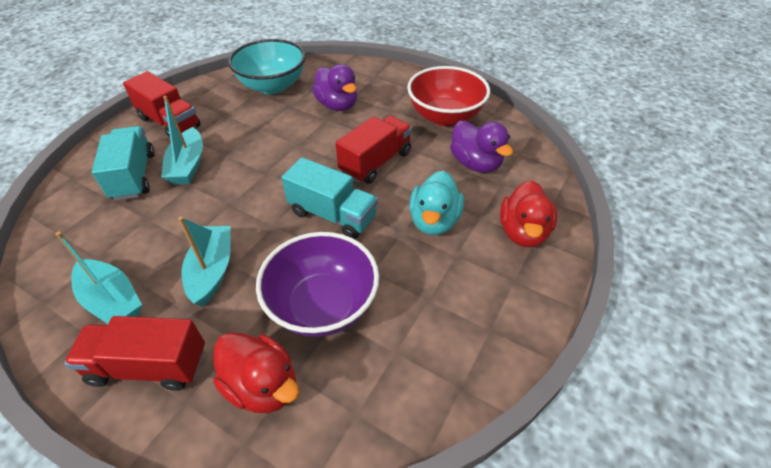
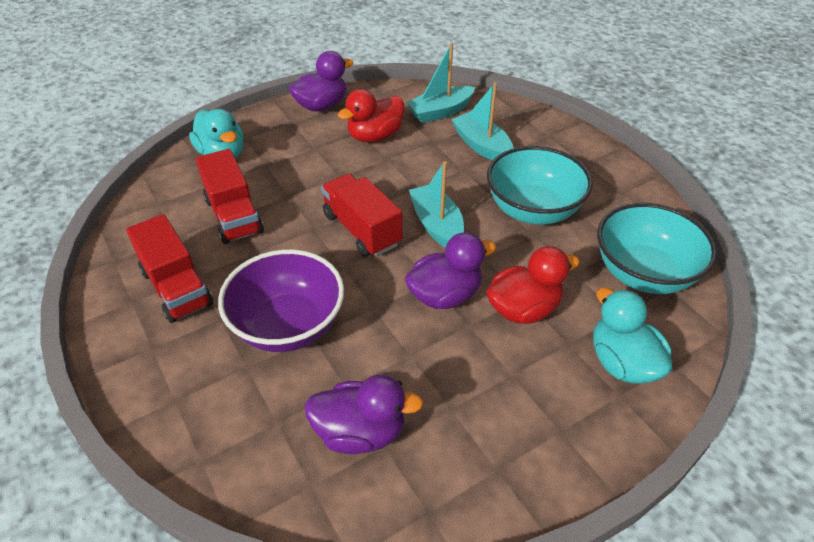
purple duck: [312,64,357,111] [450,121,513,173] = 2 -> [289,51,353,111] [304,374,423,454] [405,232,496,309] = 3
red bowl: [407,66,490,126] = 1 -> none = 0
turquoise bowl: [228,39,306,94] = 1 -> [487,146,593,225] [597,203,717,294] = 2
turquoise duck: [409,170,464,235] = 1 -> [189,109,244,159] [593,288,672,384] = 2
turquoise truck: [92,126,155,201] [281,157,378,239] = 2 -> none = 0

